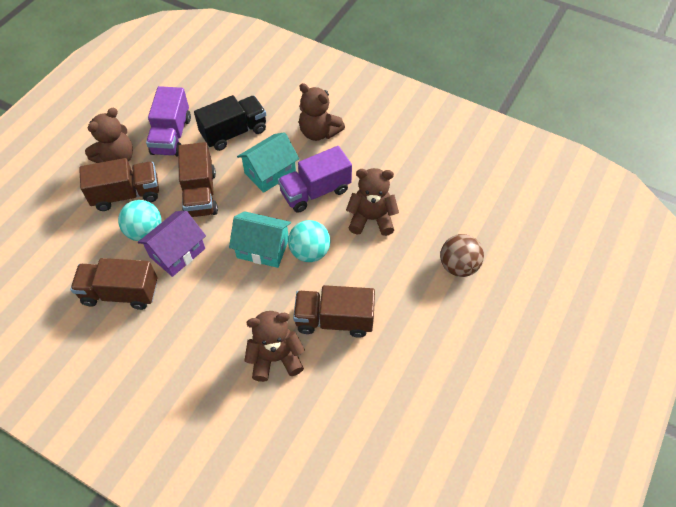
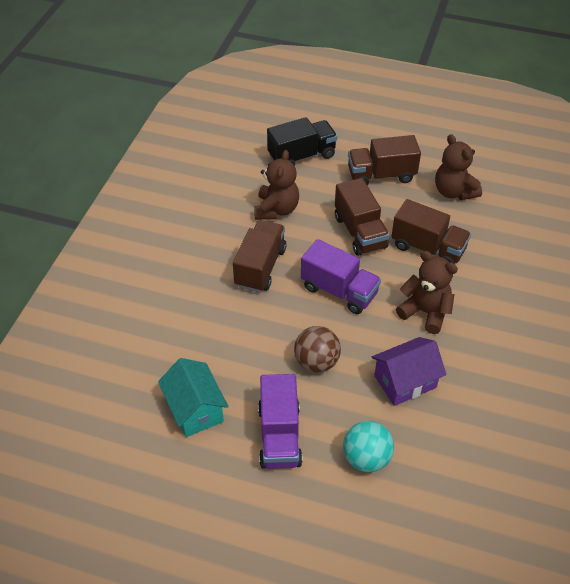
brown teddy bear: [85,108,133,163] [245,311,305,382] [299,83,345,141] [346,168,399,236] = 4 -> [254,150,299,220] [396,251,458,334] [435,134,482,200] = 3
turquoise ball: [118,200,162,241] [288,220,330,262] = 2 -> [343,421,394,472] = 1
turquoise house: [229,211,291,268] [237,132,299,193] = 2 -> [158,358,228,437] = 1

